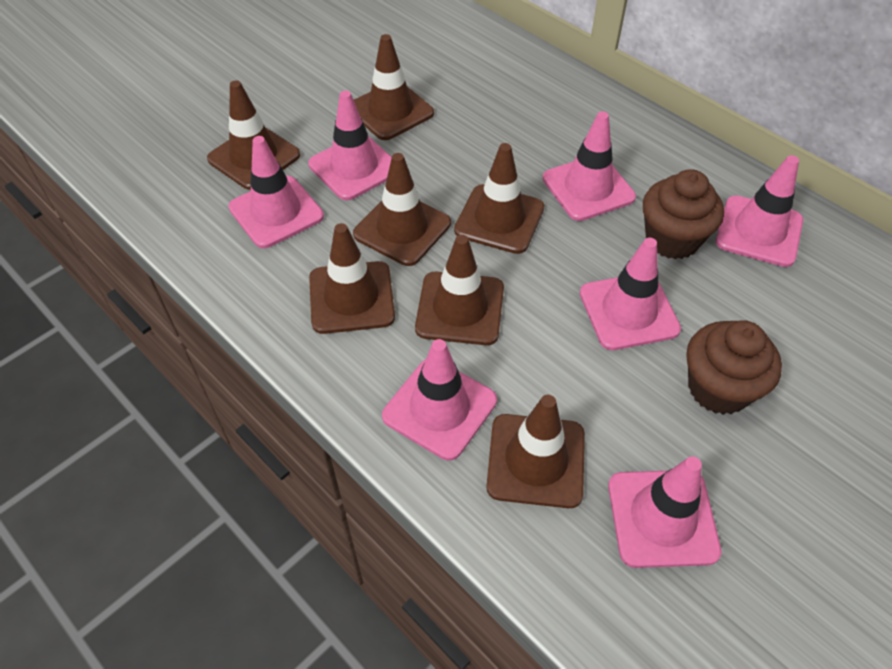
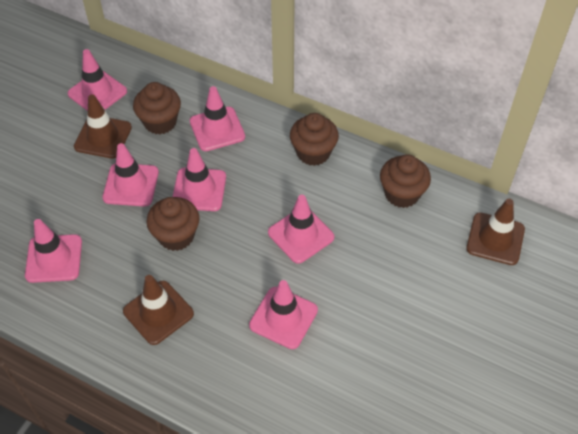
brown cupcake: [643,169,724,259] [686,320,782,415] = 2 -> [133,82,181,134] [146,197,199,251] [290,113,339,166] [380,154,431,208] = 4
brown traffic cone: [207,80,300,190] [309,223,395,334] [353,153,451,266] [354,34,434,140] [415,235,504,345] [454,143,544,254] [486,395,585,508] = 7 -> [74,94,132,159] [123,275,194,345] [466,199,525,265] = 3

